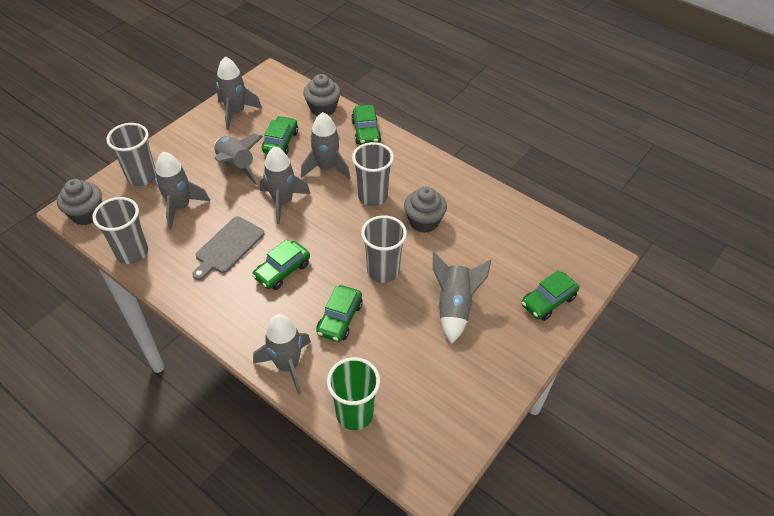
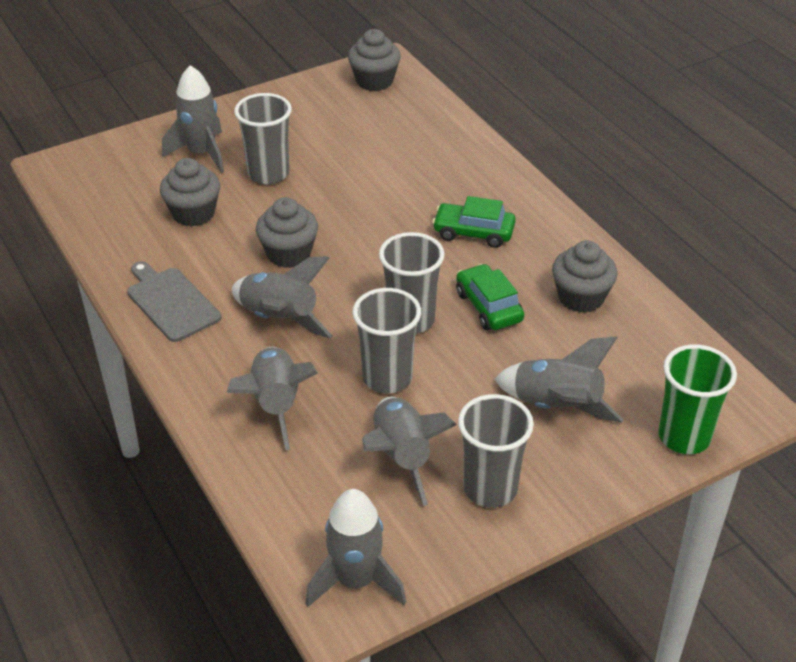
green car: [252,239,310,290] [262,116,298,155] [317,285,362,342] [351,105,381,145] [521,270,579,321] = 5 -> [432,196,516,248] [456,264,524,330] = 2
grey cupcake: [57,179,102,225] [303,74,341,116] [404,187,447,233] = 3 -> [160,158,220,227] [256,197,318,268] [348,29,401,91] [552,240,617,313] = 4
grey rocket: [155,152,210,229] [214,134,263,186] [216,56,262,130] [253,314,311,395] [260,147,310,224] [301,112,351,180] [433,252,491,344] = 7 -> [162,65,224,173] [226,347,318,450] [232,256,333,339] [306,489,406,607] [362,397,457,506] [495,336,624,423] = 6

